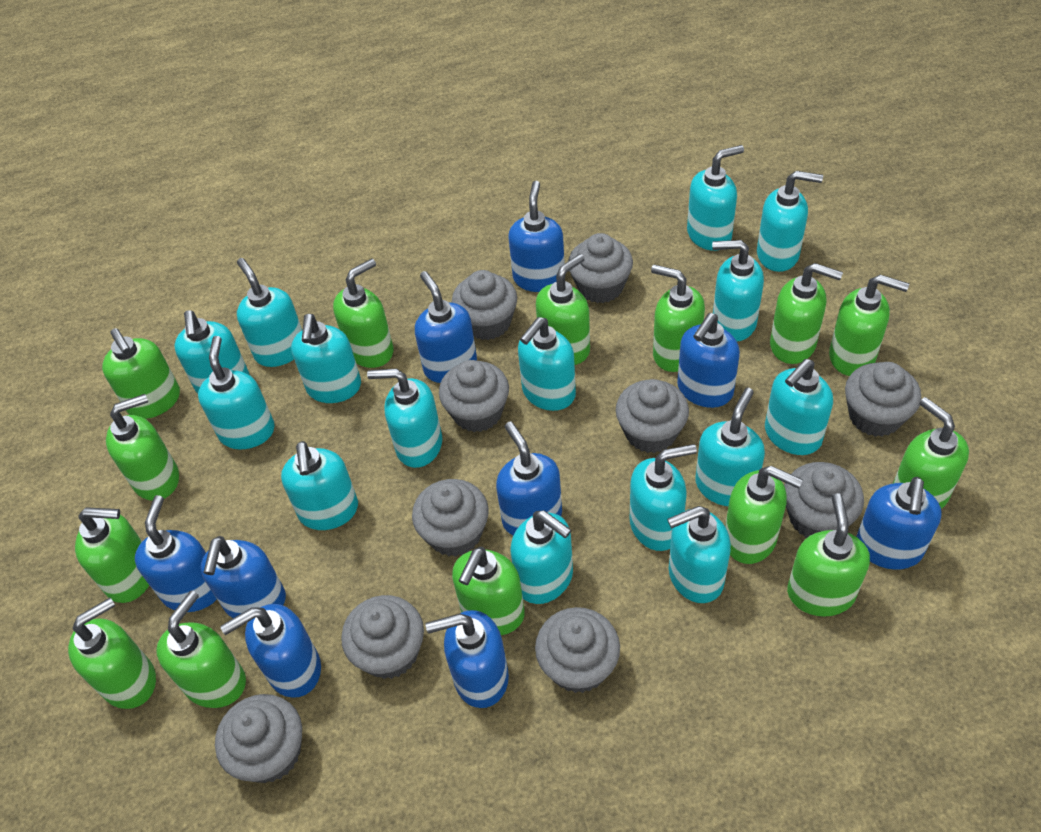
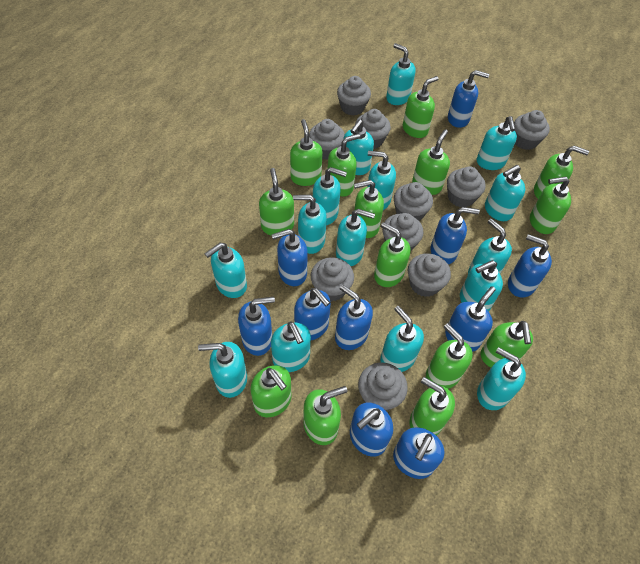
blue soap dispenser: [135,495,217,612] [200,536,286,618] [220,604,321,698] [415,271,477,383] [426,610,509,708] [496,422,562,536] [509,181,565,292] [677,313,740,408] [856,477,942,570] = 9 -> [238,297,275,356] [271,229,308,286] [294,288,331,340] [335,284,373,350] [350,402,393,457] [393,427,444,479] [431,207,480,264] [445,286,496,352] [448,70,489,128] [508,234,552,298] = 10

